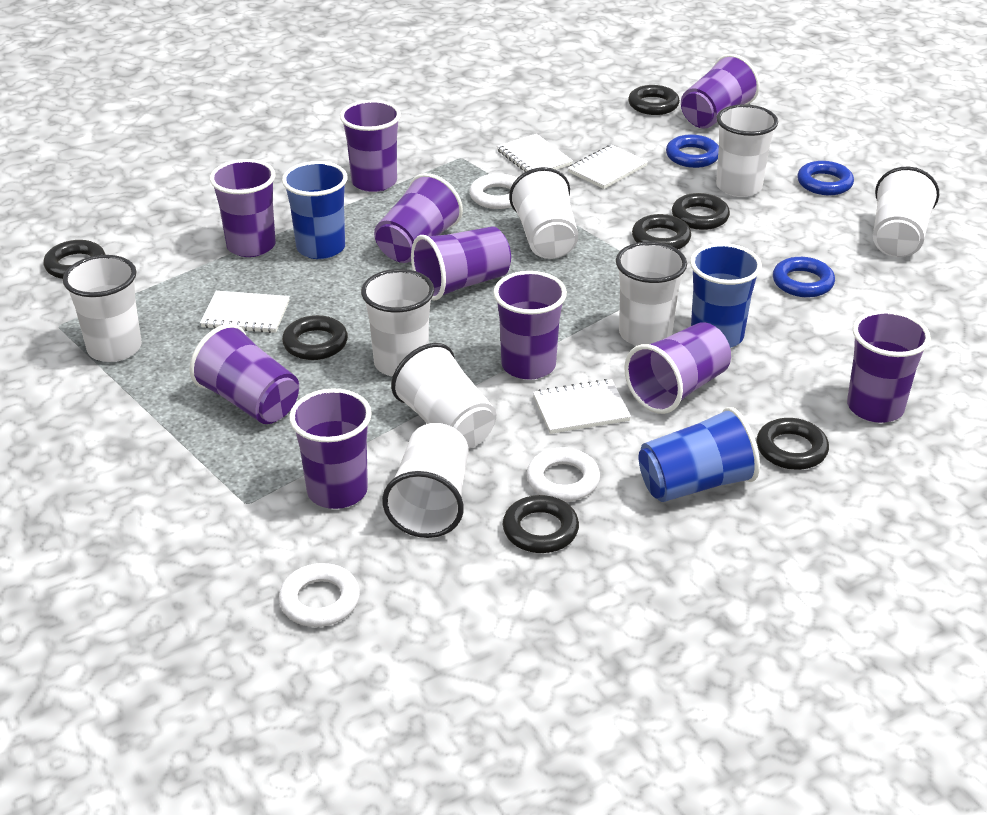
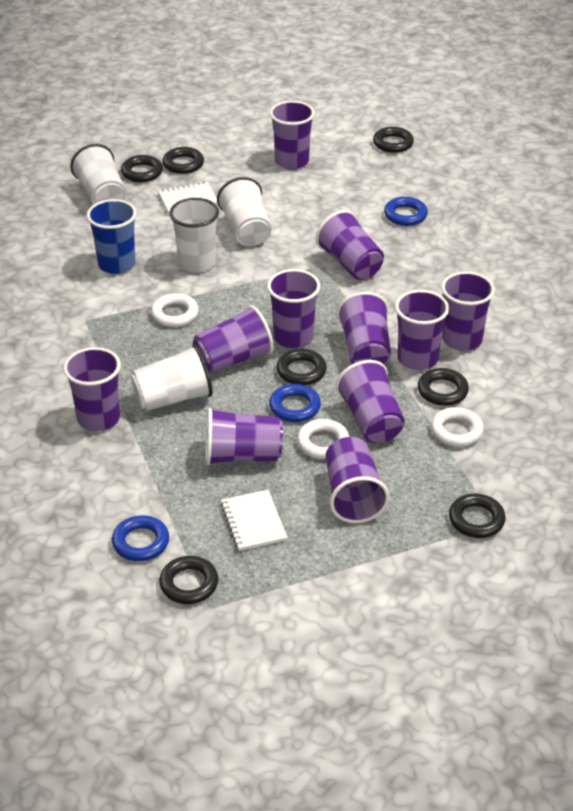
blue cup: [282,161,347,259] [639,407,760,502] [690,243,762,348] = 3 -> [87,199,137,274] = 1
purple cup: [189,324,299,424] [210,159,276,257] [289,388,372,509] [340,100,401,192] [374,173,463,263] [411,227,511,301] [493,271,567,380] [624,322,731,414] [681,54,760,129] [847,310,931,423] = 10 -> [63,347,121,431] [193,305,274,373] [205,408,283,465] [267,269,320,348] [270,101,315,169] [316,210,384,280] [325,437,389,523] [336,360,405,443] [337,292,391,365] [395,290,449,370] [441,271,495,351] = 11
white cup: [63,255,142,362] [361,269,434,377] [382,423,469,538] [391,343,496,448] [509,167,578,259] [616,242,687,346] [716,104,778,197] [873,167,939,257] = 8 -> [70,144,126,205] [131,345,213,411] [169,198,219,273] [217,177,271,246] = 4
white notebook: [200,291,290,333] [497,134,573,172] [533,379,631,434] [568,145,648,189] = 4 -> [158,182,218,214] [221,490,287,551] = 2

